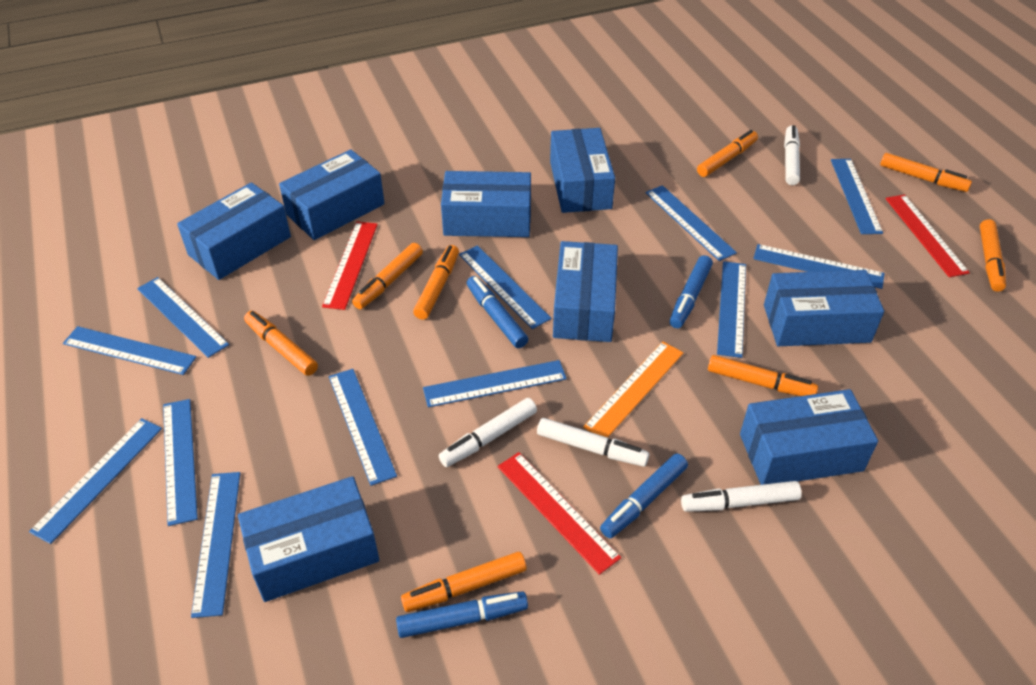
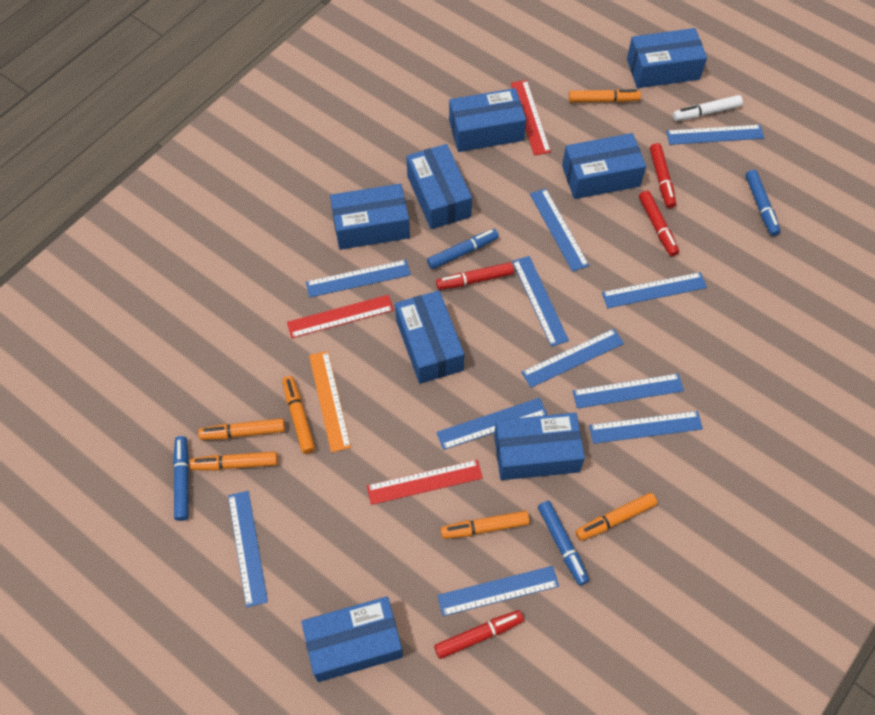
blue ruler: [29,418,162,544] [63,326,196,375] [137,277,229,358] [163,399,198,526] [191,472,240,618] [329,369,397,486] [423,360,567,407] [459,245,552,329] [646,185,737,261] [717,261,746,358] [753,244,885,289] [831,159,883,234] = 12 -> [228,491,268,607] [306,260,411,298] [436,398,547,450] [437,566,559,616] [512,256,569,347] [521,329,624,388] [530,188,589,272] [573,374,684,409] [589,411,703,444] [602,272,707,308] [666,125,764,145] = 11
orange marker: [244,311,318,376] [352,243,423,309] [401,552,527,612] [413,245,459,320] [697,130,758,177] [708,355,818,396] [880,153,972,192] [980,219,1006,292] = 8 -> [190,451,278,470] [198,418,285,440] [282,376,315,454] [441,511,530,539] [569,89,641,103] [575,492,657,541] = 6
red marker: none = 0 -> [434,610,524,659] [436,262,514,290] [639,191,679,256] [650,143,676,208] = 4
white marker: [439,398,537,467] [537,418,649,467] [681,481,802,512] [784,125,800,185] = 4 -> [673,95,743,121] = 1

